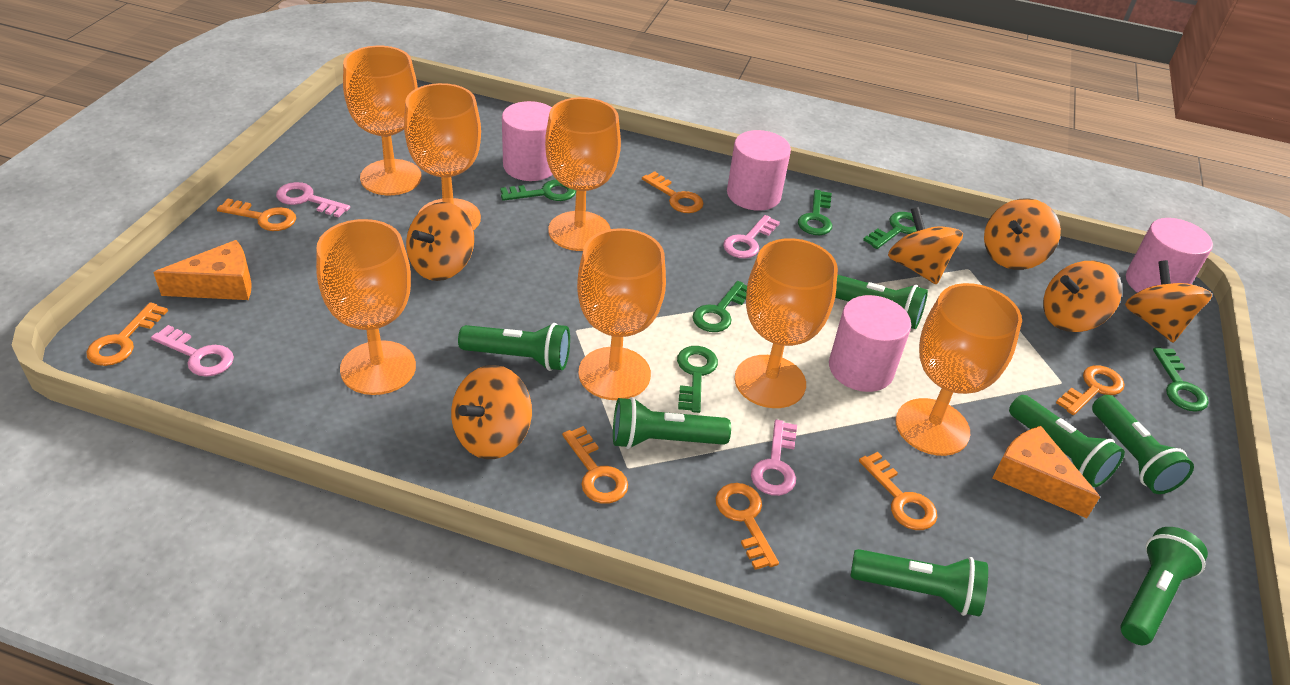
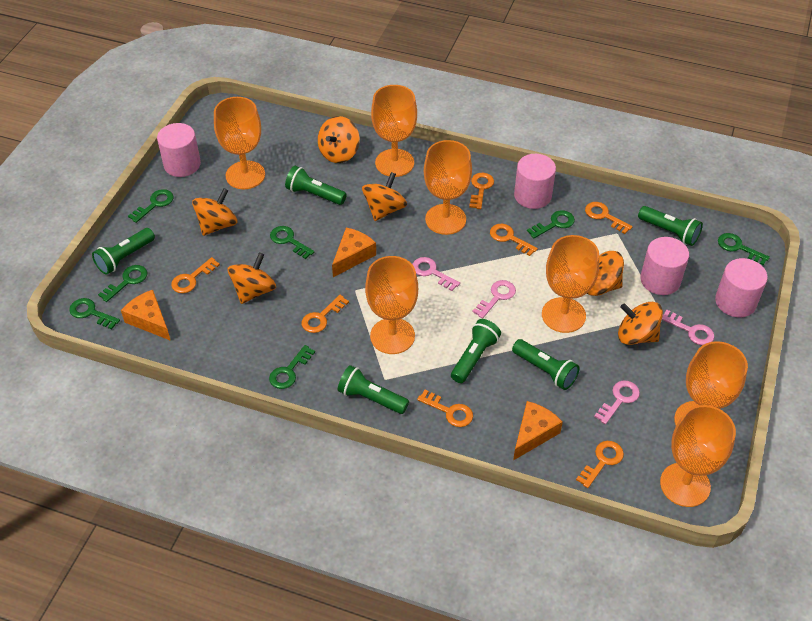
green flashlight: [458,323,570,371] [613,397,731,449] [835,275,928,329] [850,549,988,616] [1009,395,1125,487] [1092,395,1194,494] [1120,527,1208,645] = 7 -> [92,228,155,275] [285,166,347,205] [338,365,409,414] [451,319,501,383] [512,339,580,390] [638,206,703,246] = 6
green key: [500,180,576,201] [677,346,718,413] [692,281,747,332] [798,189,832,235] [863,212,917,249] [1153,348,1209,412] = 6 -> [69,298,120,329] [98,265,147,302] [128,189,174,223] [269,345,315,389] [270,226,314,259] [527,210,575,238] [718,233,770,265] = 7
orange cheese: [153,240,252,300] [993,426,1100,518] = 2 -> [121,290,171,341] [332,228,376,277] [513,401,563,461] = 3

